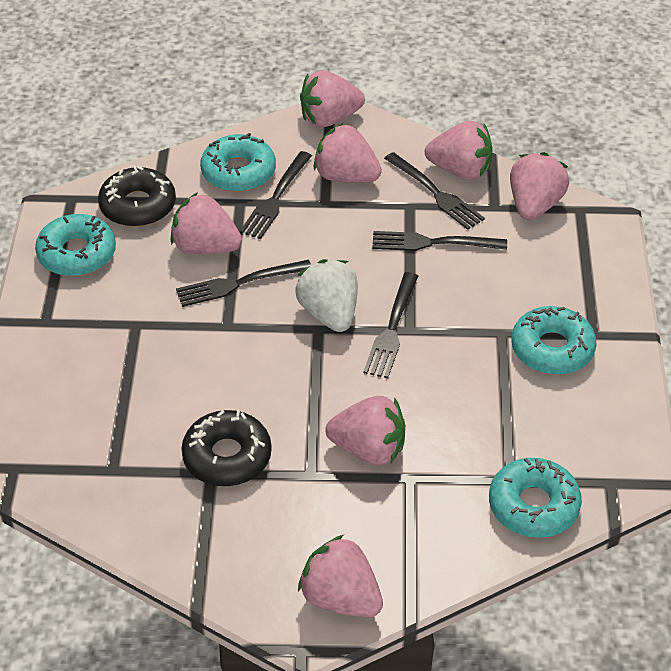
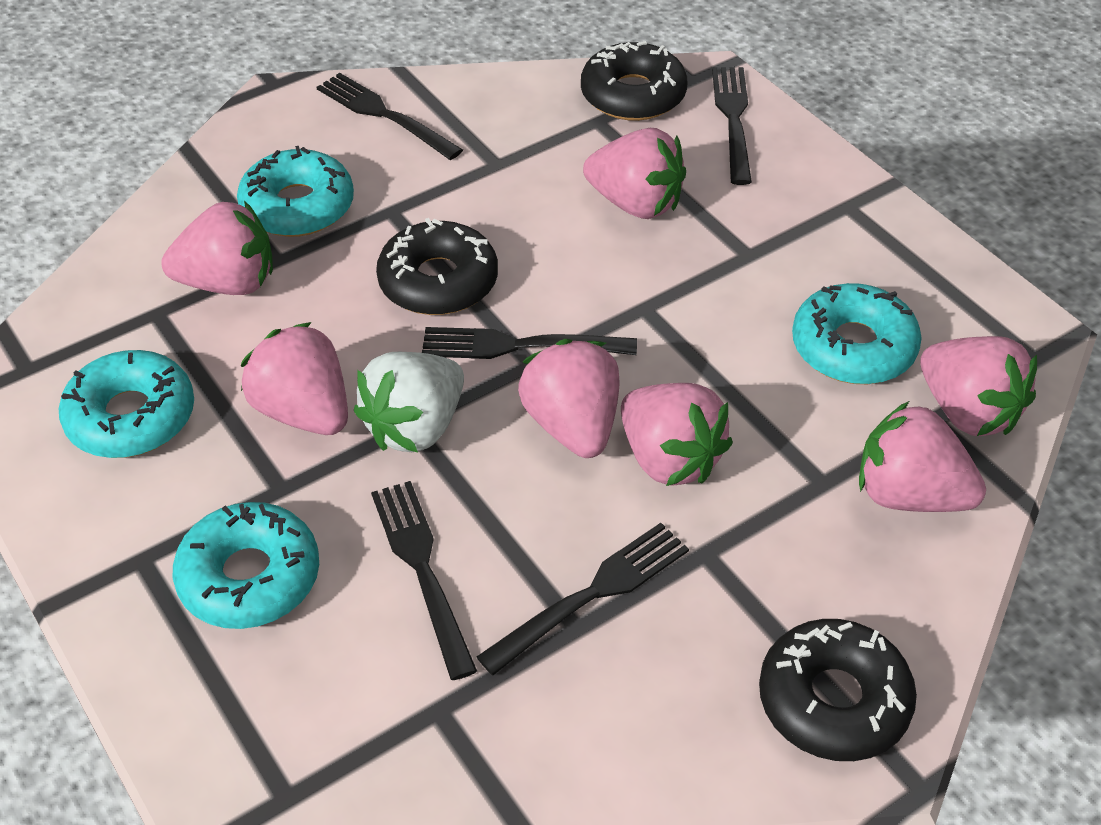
black donut: [98,165,176,227] [181,410,272,486] = 2 -> [376,218,498,315] [581,41,687,121] [759,619,917,761] = 3

